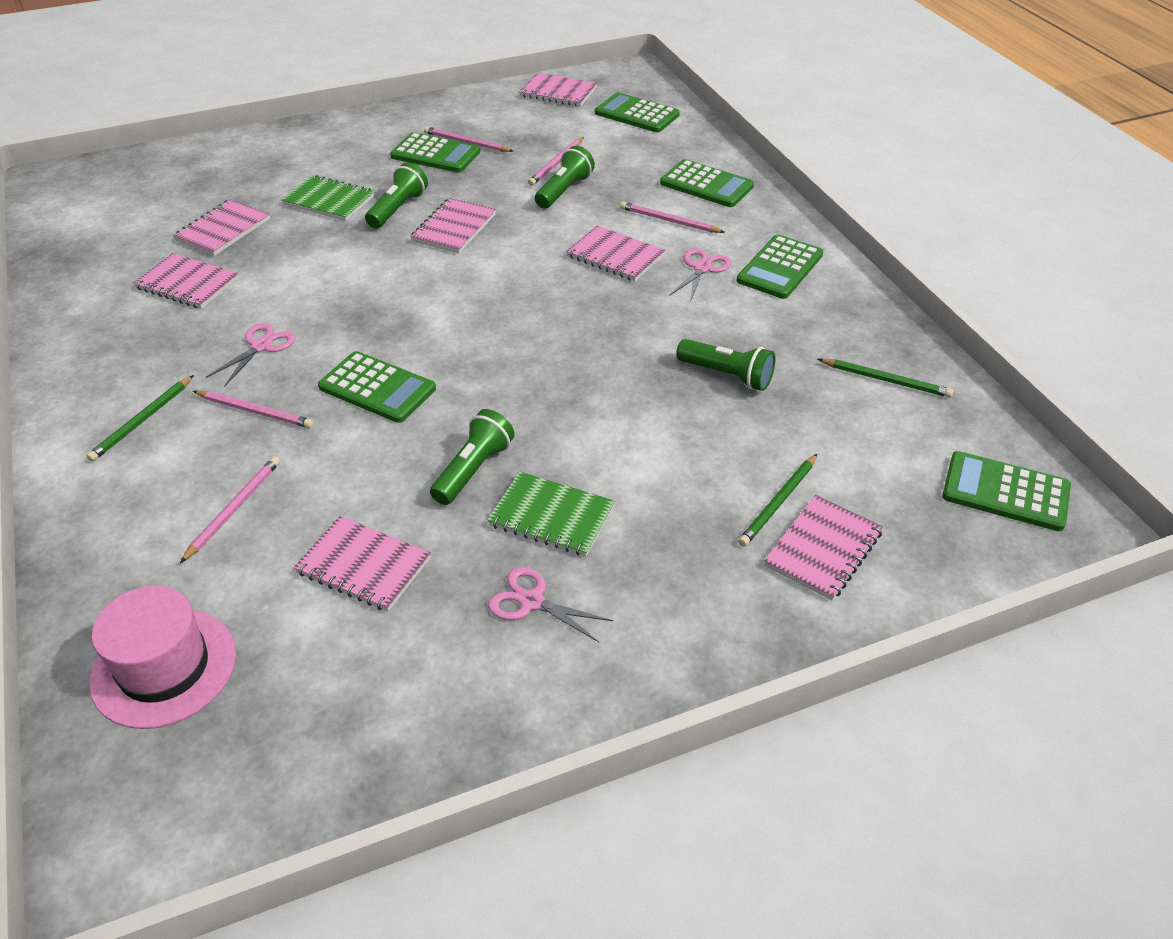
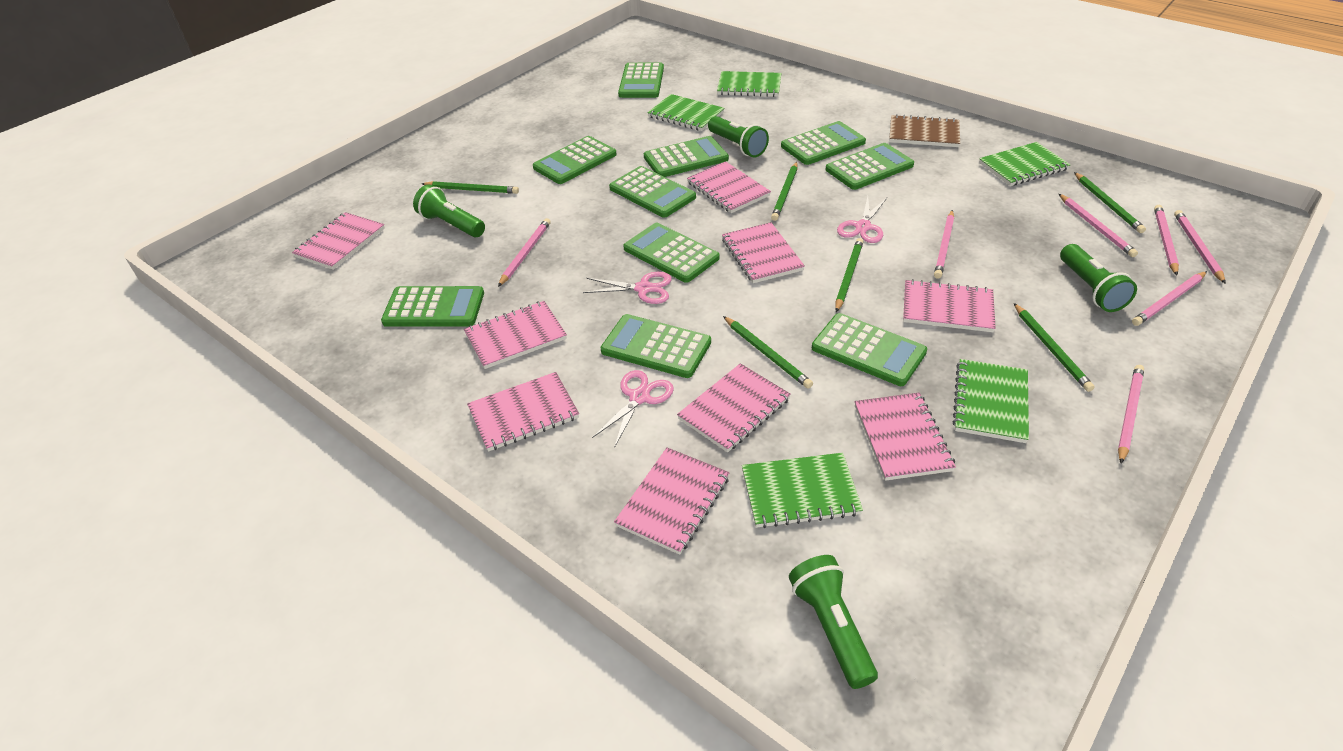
brown notebook: none = 0 -> [889,114,960,147] = 1
green calculator: [318,351,436,423] [390,132,480,172] [595,92,680,133] [660,159,754,207] [737,235,823,299] [942,451,1071,531] = 6 -> [381,286,484,327] [533,136,617,184] [600,314,711,378] [609,166,696,218] [618,63,664,98] [623,223,720,283] [644,136,729,177] [781,121,866,165] [812,313,927,386] [826,143,914,190] = 10
green notebook: [281,175,375,221] [487,472,615,556] = 2 -> [647,94,724,131] [717,71,781,97] [742,453,863,528] [953,359,1029,443] [979,142,1070,186] = 5
green pencil: [86,375,194,462] [738,454,817,547] [818,358,954,398] = 3 -> [422,181,519,194] [723,316,813,389] [771,162,797,221] [835,238,863,312] [1014,303,1095,392] [1074,172,1146,233] = 6
pink hat: [89,586,236,729] = 1 -> none = 0
pink notebook: [133,253,239,309] [173,199,270,256] [294,516,431,611] [410,198,496,253] [519,73,597,107] [566,225,665,282] [764,495,883,601] = 7 -> [292,212,385,270] [464,301,567,369] [467,372,579,452] [614,447,730,555] [677,363,791,452] [687,161,771,213] [722,222,805,283] [855,393,956,481] [903,279,996,332] = 9
pink pencil: [180,457,280,563] [193,390,314,428] [424,127,513,152] [528,137,584,186] [620,202,725,233] = 5 -> [498,218,551,287] [934,210,954,278] [1059,194,1138,257] [1118,365,1144,464] [1132,271,1207,326] [1154,205,1179,275] [1174,210,1226,284] = 7

